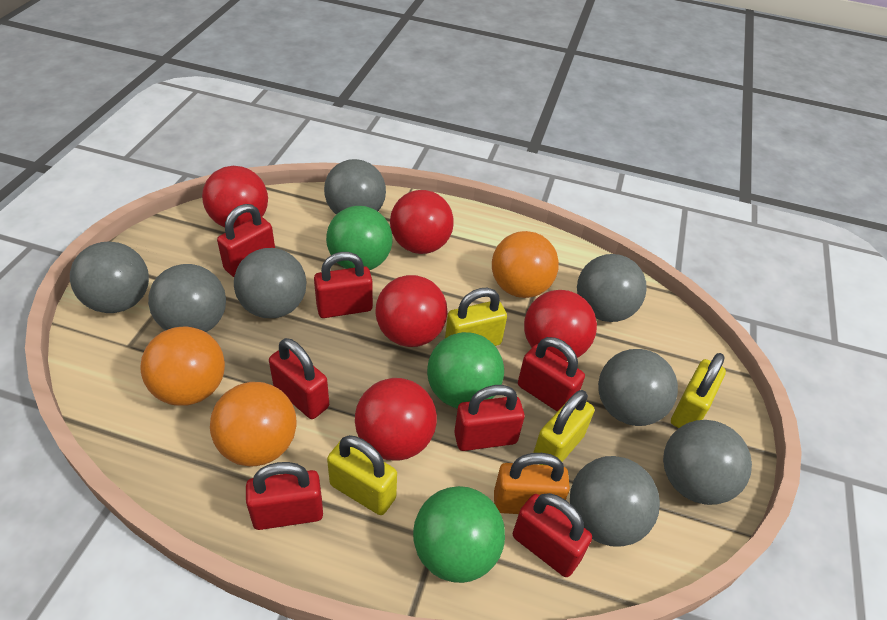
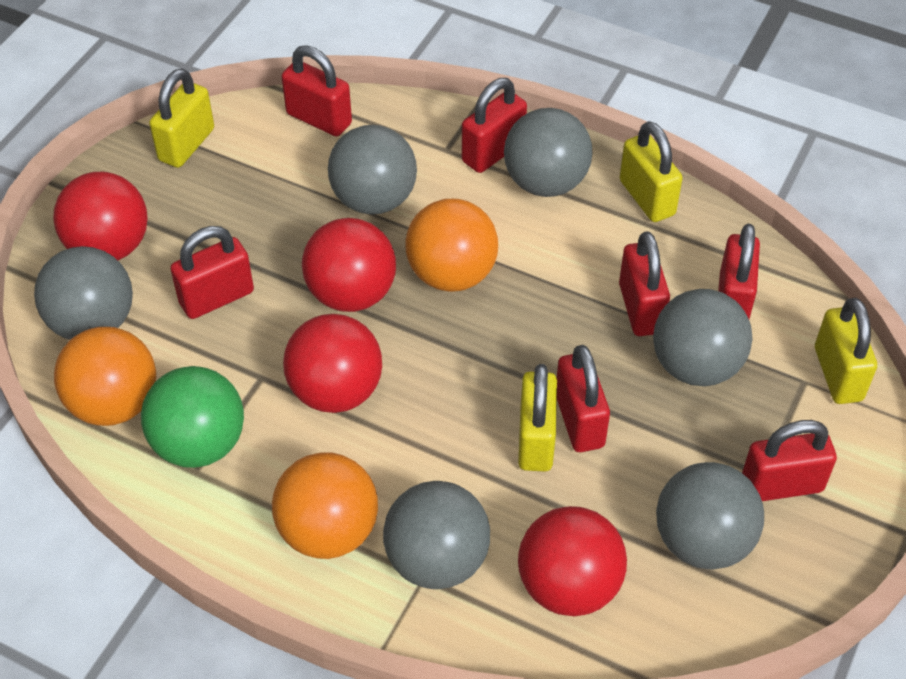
green ball: [326,206,393,270] [413,486,505,583] [427,332,504,409] = 3 -> [141,366,244,468] = 1
grey ball: [70,242,149,313] [148,264,226,332] [234,248,306,318] [324,159,386,215] [570,456,660,547] [577,254,647,322] [598,349,678,426] [663,420,752,505] = 8 -> [34,246,133,340] [328,125,417,215] [383,481,490,589] [504,108,593,197] [653,289,752,386] [656,462,764,570] = 6
orange padlock: [494,453,570,514] = 1 -> none = 0
red ball: [202,166,268,228] [355,378,437,461] [375,275,448,347] [390,190,454,254] [524,290,597,361] = 5 -> [53,172,148,260] [283,314,382,413] [302,218,396,312] [518,506,627,616] = 4

